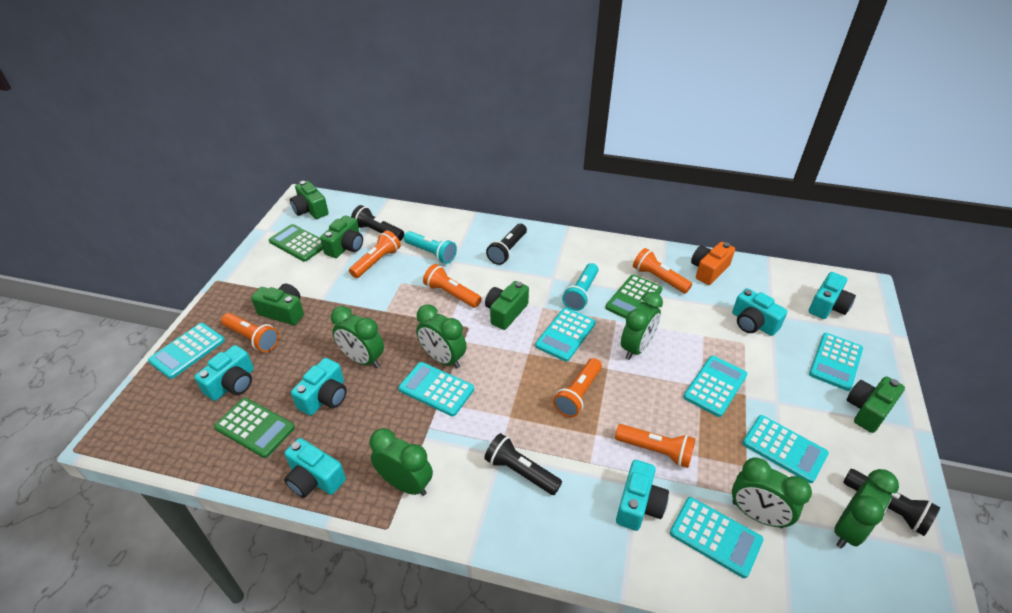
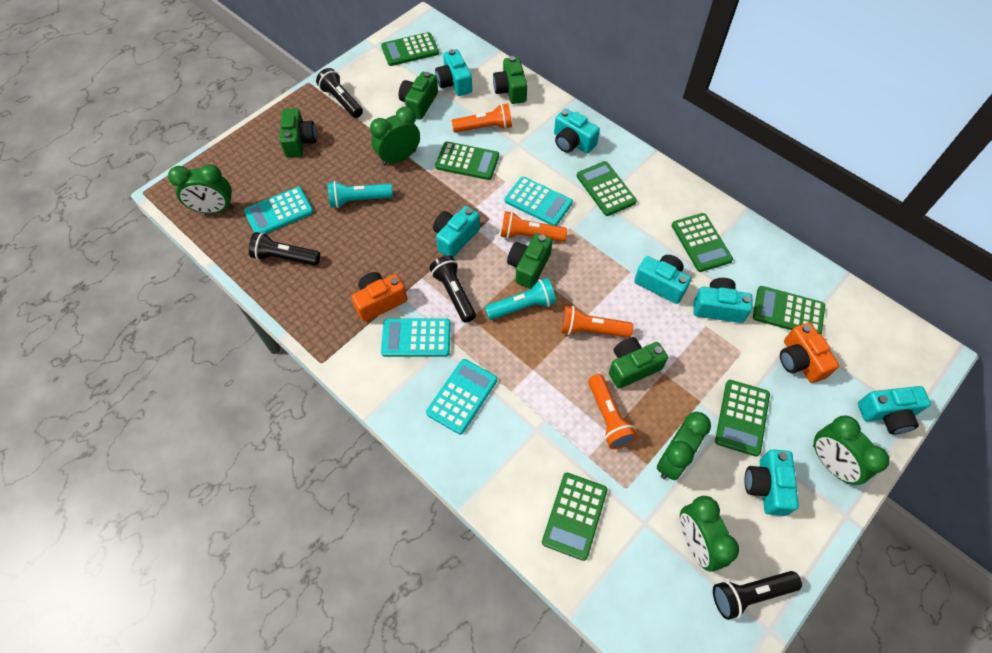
green calculator: [214,398,295,458] [269,224,323,262] [606,274,663,319] = 3 -> [381,32,439,66] [435,141,499,180] [542,473,608,561] [577,161,637,216] [672,213,733,272] [715,380,770,457] [753,286,825,334] = 7
green clock: [331,306,384,368] [370,428,433,496] [416,305,466,369] [621,292,663,360] [732,458,812,528] [834,469,899,548] = 6 -> [168,164,234,214] [370,107,420,166] [657,412,711,480] [680,496,739,572] [813,415,890,485] = 5
orange camera: [691,242,735,285] = 1 -> [351,272,407,322] [780,322,839,383] = 2
orange flashlight: [221,313,279,352] [349,230,401,278] [423,264,482,308] [553,358,602,417] [615,424,695,468] [633,248,692,294] = 6 -> [451,103,512,133] [500,211,567,242] [560,306,633,338] [588,374,638,449] = 4
turquoise calculator: [148,323,225,379] [398,362,474,416] [535,308,596,362] [670,497,764,578] [683,356,747,417] [742,415,829,483] [809,333,863,391] = 7 -> [244,187,314,234] [381,319,451,357] [426,359,497,435] [505,177,573,226] = 4
turquoise camera: [194,345,254,401] [284,438,346,498] [291,358,347,416] [616,460,669,531] [732,288,788,336] [808,272,856,319] = 6 -> [433,206,480,257] [435,49,472,96] [554,109,600,153] [634,255,691,304] [693,278,752,323] [744,449,799,516] [858,386,931,434] = 7

